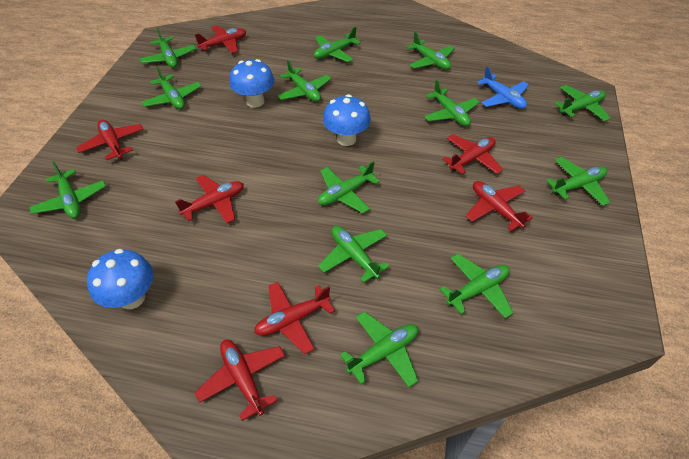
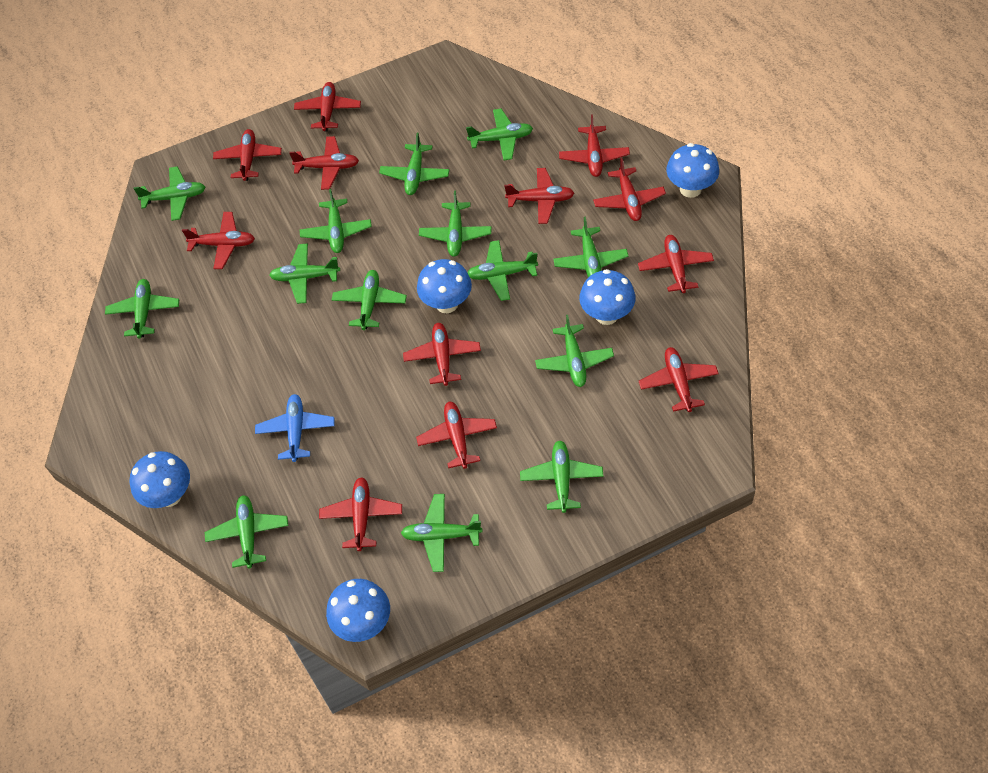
blue mushroom: [87,249,154,309] [230,59,274,108] [323,94,371,146] = 3 -> [130,451,190,508] [326,579,390,642] [417,259,472,313] [579,269,636,325] [666,143,719,198] = 5
green plane: [29,161,106,218] [140,28,196,68] [142,66,201,109] [277,60,331,102] [314,27,361,62] [318,161,380,213] [318,226,389,283] [340,312,418,387] [407,32,455,70] [424,80,480,126] [440,254,513,318] [546,157,610,206] [554,85,611,121] = 13 -> [105,279,179,339] [134,166,205,221] [205,495,288,569] [269,243,340,304] [300,189,372,253] [332,270,407,330] [379,133,449,195] [401,494,482,572] [419,191,491,257] [466,108,533,161] [468,240,538,301] [520,441,603,513] [535,315,614,387] [553,217,628,277] = 14
red plane: [76,120,143,161] [175,175,244,223] [195,26,246,53] [195,339,285,421] [254,282,335,354] [442,134,503,174] [466,181,533,231] = 7 -> [182,212,255,269] [213,129,282,181] [289,136,359,190] [294,82,361,132] [319,477,402,551] [403,323,481,386] [416,402,497,469] [504,168,574,224] [559,114,630,177] [593,157,666,221] [638,235,714,293] [639,347,719,412] = 12

